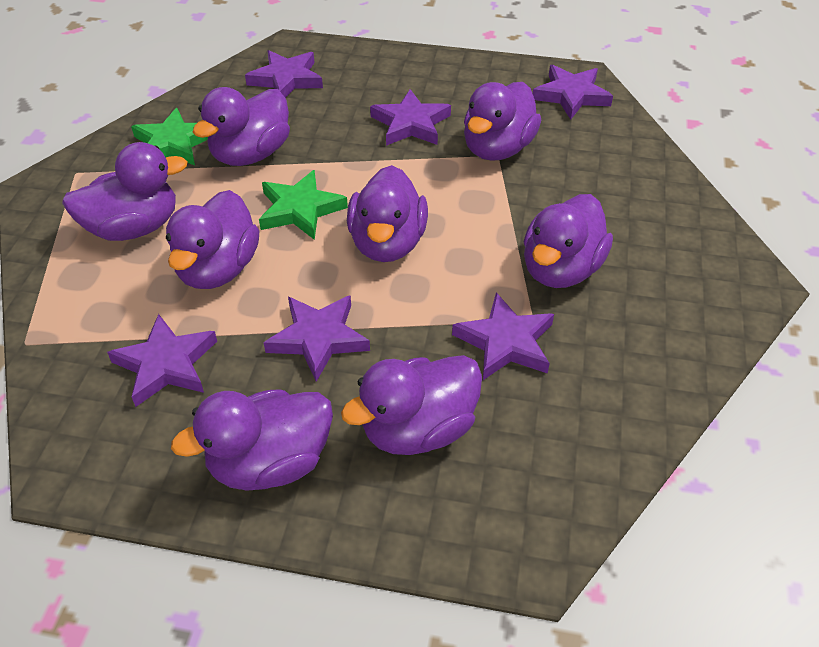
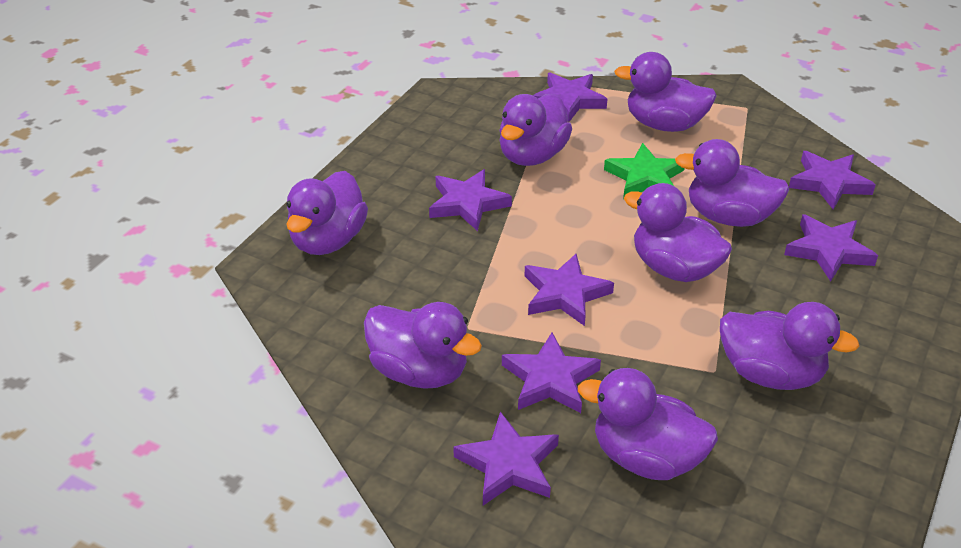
green star: [131,108,208,166] [259,170,348,240] = 2 -> [604,143,685,199] = 1
purple star: [107,314,217,407] [245,50,323,98] [263,295,370,382] [370,89,451,146] [452,292,554,380] [533,65,613,120] = 6 -> [429,169,512,231] [453,412,559,505] [502,333,601,413] [525,254,614,326] [533,72,607,122] [784,214,878,282] [789,151,876,210] = 7

